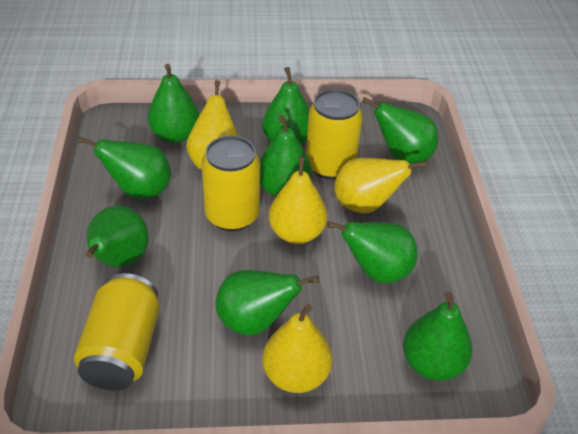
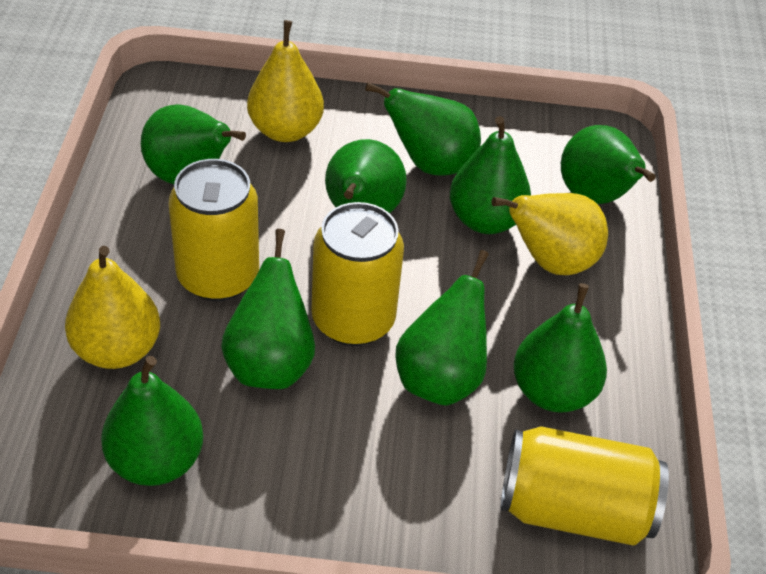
yellow pear: [186,80,238,170] [262,304,332,393] [269,156,327,244] [334,158,427,213] = 4 -> [65,246,160,369] [247,20,324,142] [491,193,608,275] = 3

